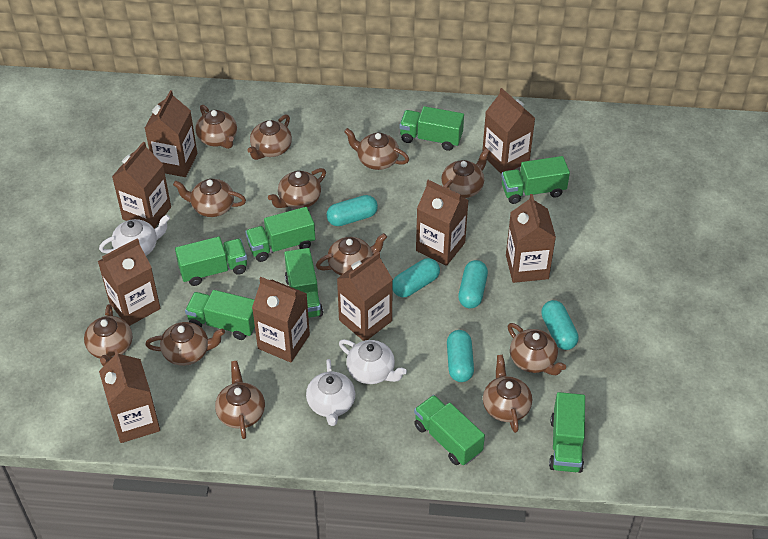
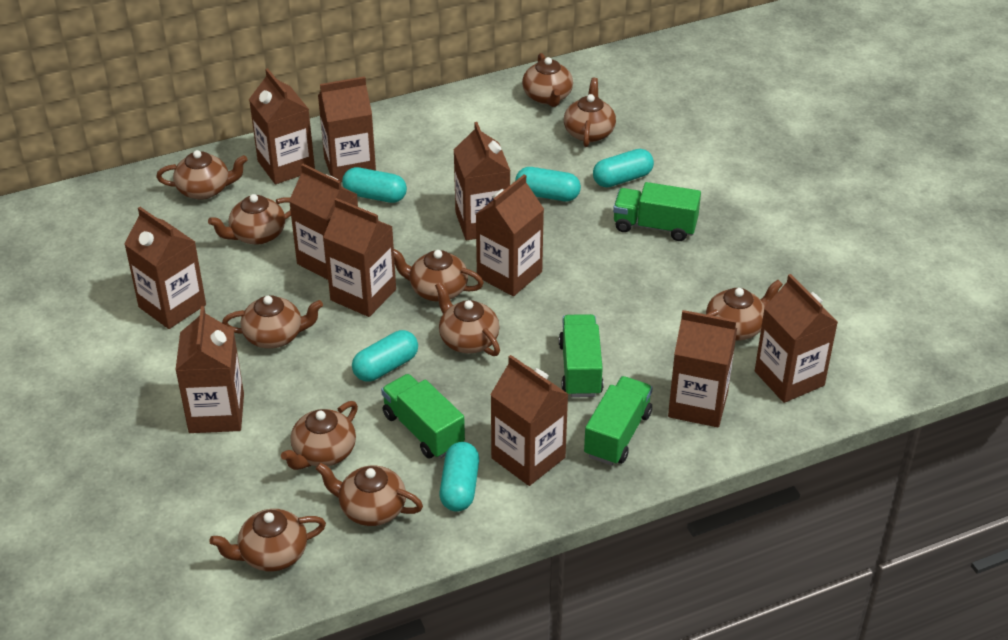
brown carton: [98,238,161,326] [99,349,160,443] [112,141,171,229] [145,90,197,177] [252,277,310,363] [337,252,393,341] [416,180,469,266] [482,88,535,174] [506,194,556,283] = 9 -> [124,207,206,329] [175,306,244,433] [249,68,315,184] [289,164,358,280] [318,76,376,182] [323,198,396,317] [454,122,510,240] [476,174,544,296] [490,355,568,486] [668,310,737,427] [755,274,838,403] = 11
brown teapot: [84,304,132,366] [145,322,225,366] [173,179,246,217] [195,105,237,149] [215,361,265,439] [247,115,292,160] [268,168,326,209] [316,233,387,276] [344,128,409,170] [441,148,490,198] [483,355,532,433] [508,323,566,376] = 12 -> [156,150,248,200] [208,194,291,245] [209,509,326,572] [222,295,323,349] [281,401,358,470] [316,463,423,526] [394,249,484,302] [435,282,500,356] [522,53,573,107] [564,78,616,147] [706,280,783,341] = 11
green truck: [175,237,247,286] [185,290,255,340] [245,207,315,262] [284,248,323,318] [399,106,464,151] [414,395,485,465] [501,156,570,204] [549,392,585,473] = 8 -> [381,374,465,459] [559,314,604,397] [584,376,653,465] [613,182,701,241] = 4
white teapot: [99,214,170,255] [306,359,355,426] [339,339,407,384] = 3 -> none = 0

